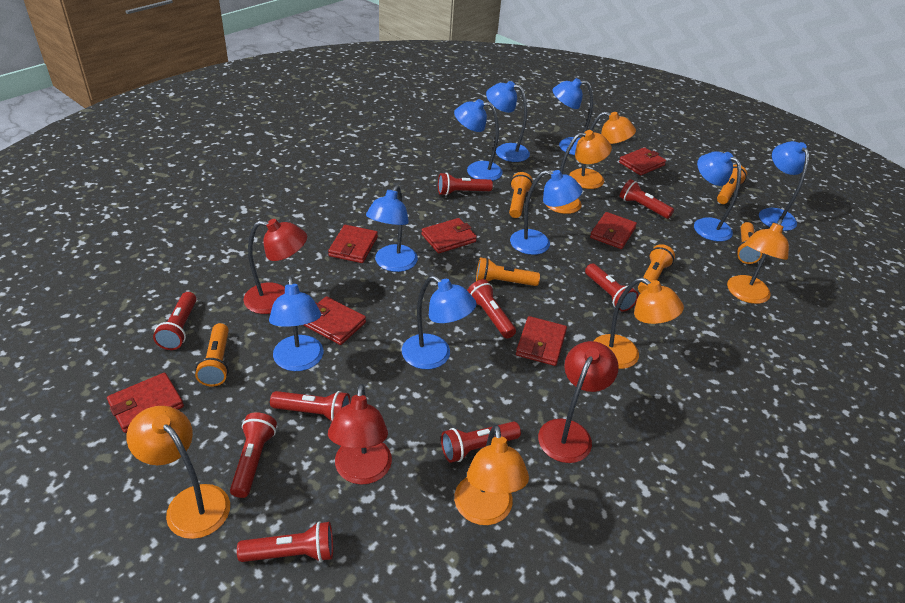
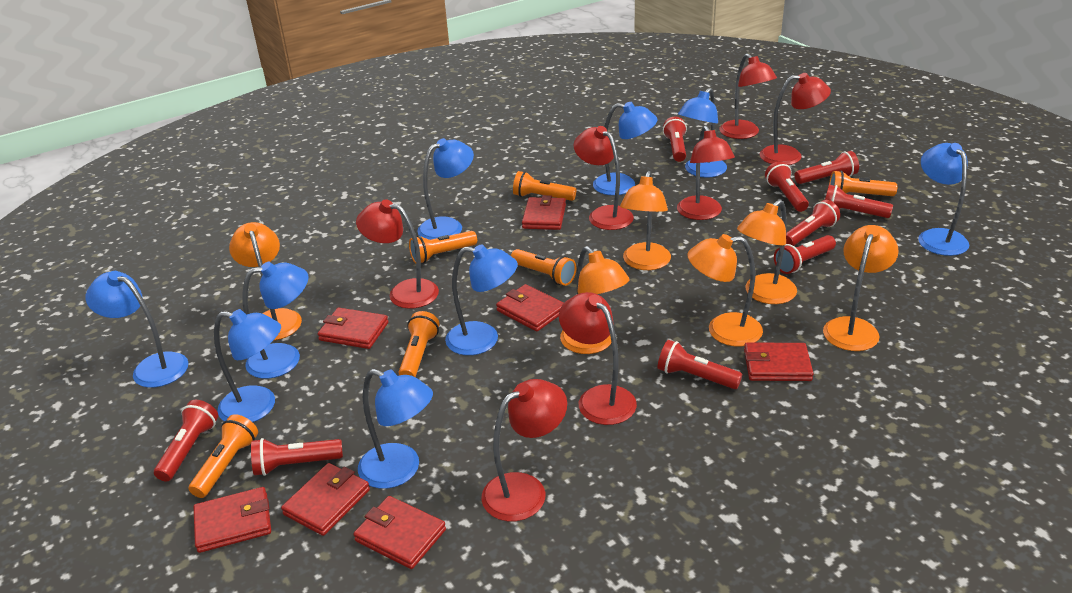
red lamp: [243,219,307,314] [328,384,392,485] [538,341,619,463] = 3 -> [356,199,439,309] [481,379,567,521] [559,292,637,425] [574,126,634,230] [677,125,735,220] [719,54,777,139] [760,73,831,165] = 7

